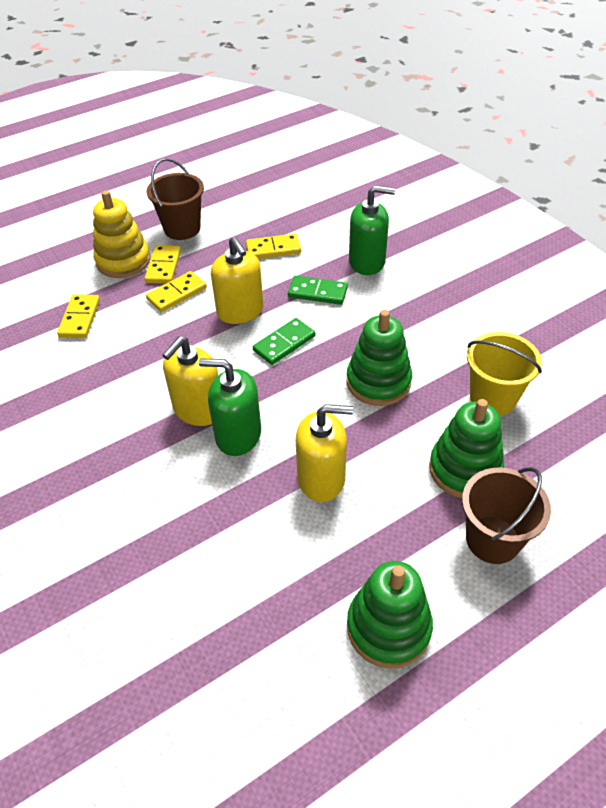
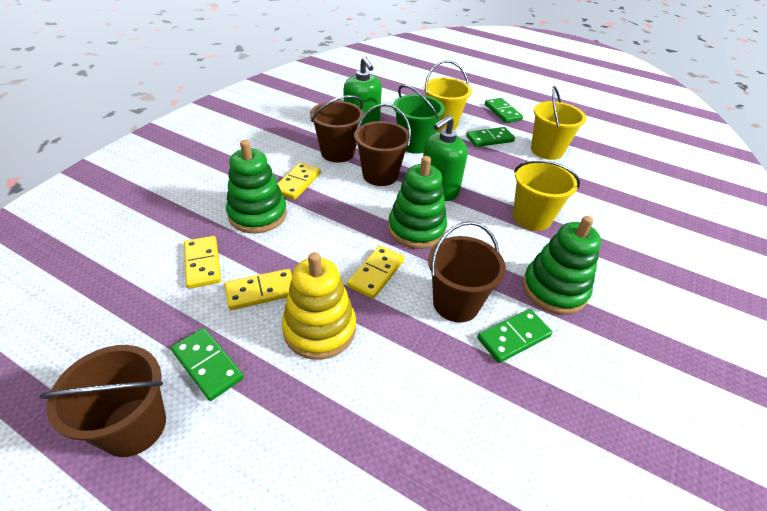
brown bucket: [146,158,204,240] [462,467,551,564] = 2 -> [39,345,166,457] [310,95,364,162] [354,104,411,186] [428,221,506,322] = 4
green bucket: none = 0 -> [393,85,445,154] = 1
green domino: [253,318,315,365] [288,276,348,305] = 2 -> [171,328,244,401] [466,127,515,147] [477,309,552,363] [485,98,523,123] = 4
yellow bucket: [467,332,542,416] = 1 -> [424,60,472,132] [513,160,580,231] [531,86,586,160] = 3
yellow soap dispenser: [162,336,218,426] [211,237,264,324] [296,404,353,502] = 3 -> none = 0

